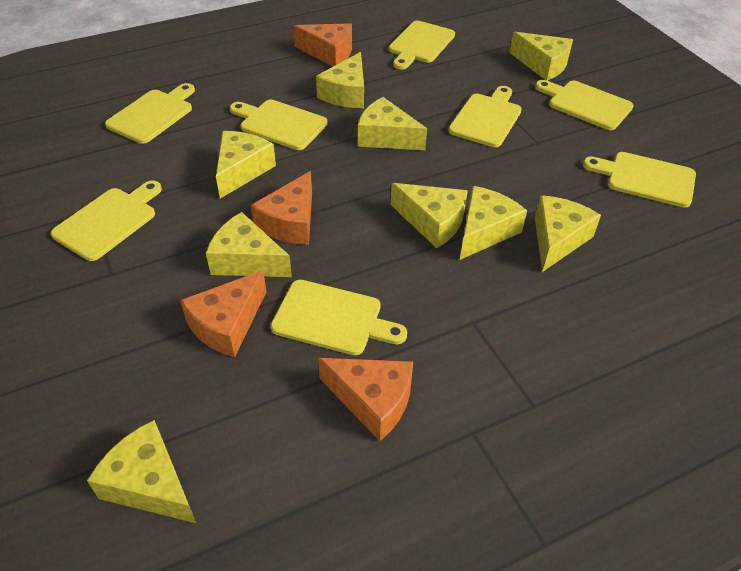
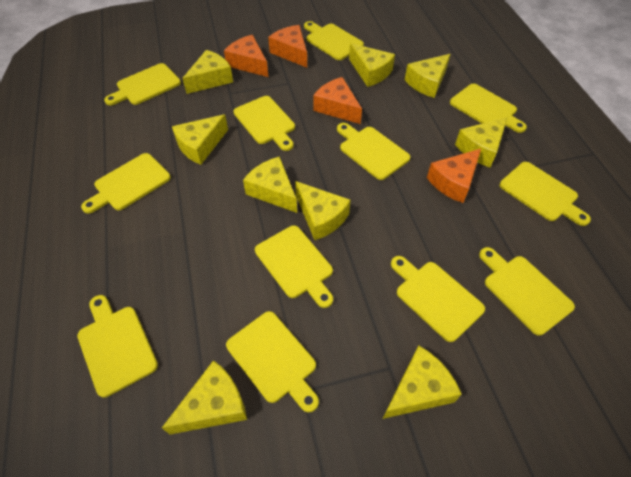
yellow cutting board: [51,181,162,261] [105,83,195,144] [230,100,328,150] [271,280,407,355] [389,21,455,69] [448,86,522,147] [535,80,634,130] [583,152,696,208] = 8 -> [77,295,158,398] [81,153,171,213] [104,63,181,105] [226,311,319,412] [233,96,295,151] [255,225,333,308] [304,21,364,60] [337,123,410,180] [391,256,485,342] [450,83,527,133] [479,247,575,336] [500,162,591,226] = 12

